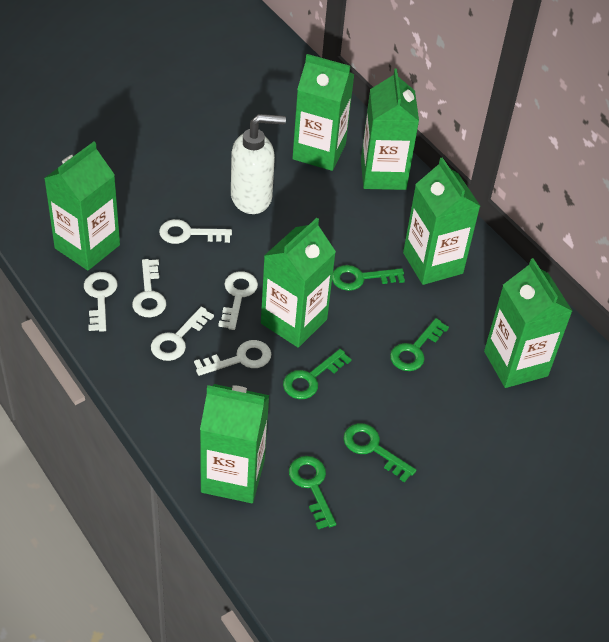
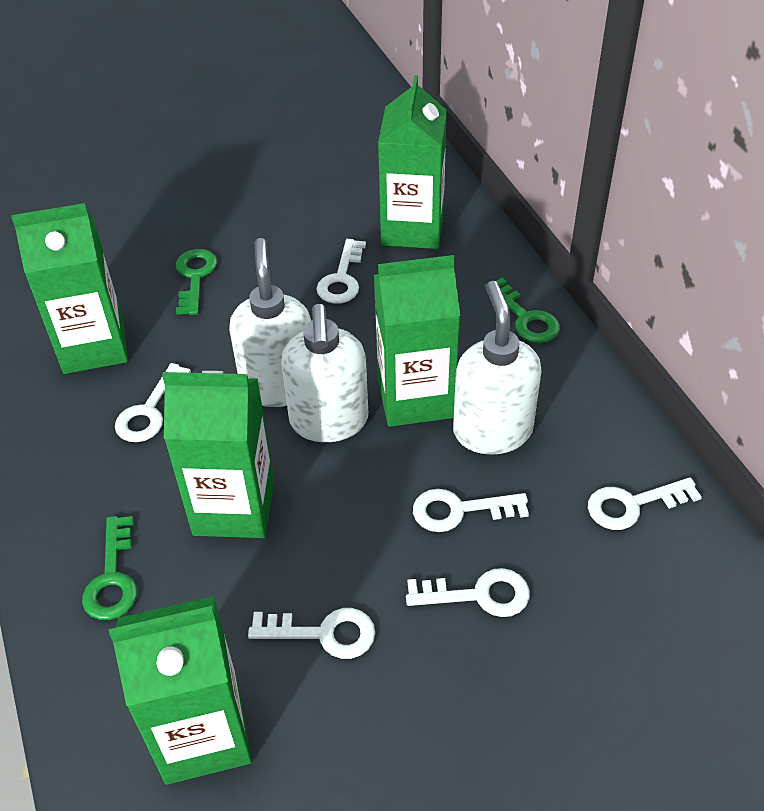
green carton: [44,142,120,270] [200,384,269,503] [261,218,336,348] [292,54,355,171] [361,69,419,190] [403,157,480,285] [484,258,572,388] = 7 -> [11,203,128,374] [109,596,252,785] [162,371,274,538] [374,255,460,427] [378,75,447,249] = 5
green key: [283,349,352,399] [289,456,336,529] [332,265,405,291] [343,423,416,482] [390,318,449,371] = 5 -> [82,516,137,620] [176,249,217,315] [484,278,560,343] = 3
white soap dispenser: [231,114,286,214] = 1 -> [229,238,311,407] [281,304,368,442] [453,281,542,455] = 3

